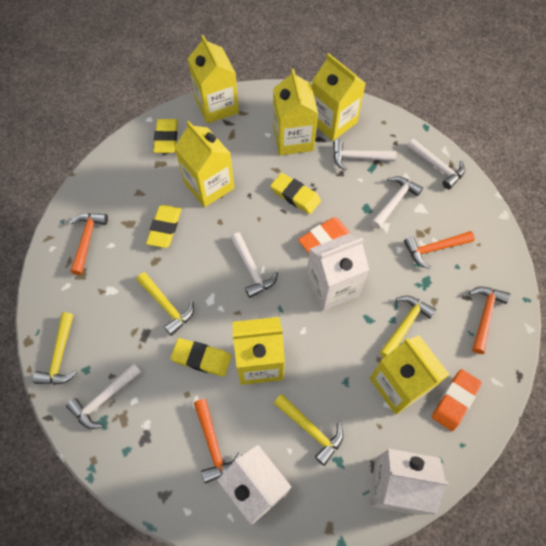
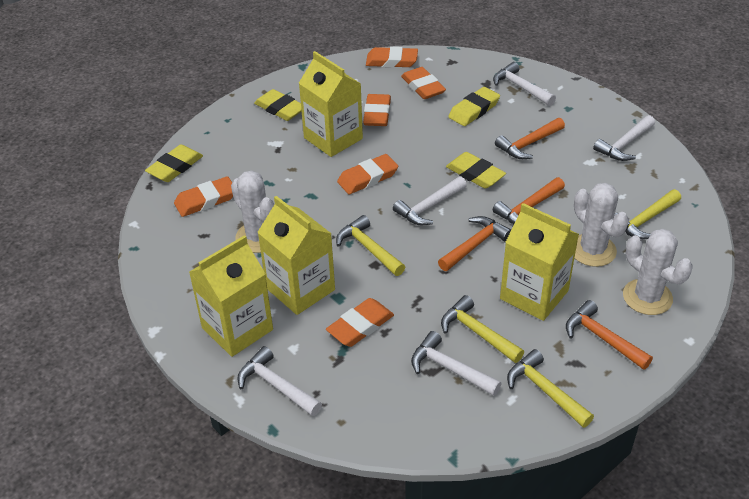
orange eraser: [298,217,350,253] [432,369,482,431] = 2 -> [174,176,233,217] [326,298,394,347] [337,154,398,194] [363,94,391,126] [366,47,418,68] [401,67,446,99] = 6
white cactus: none = 0 -> [231,171,274,253] [574,183,629,267] [623,229,693,315] = 3
white carton: [218,445,291,524] [306,233,369,311] [371,449,448,515] = 3 -> none = 0
yellow carton: [174,121,234,207] [188,35,239,124] [233,317,285,385] [273,69,318,155] [312,53,366,141] [370,336,450,415] = 6 -> [189,235,273,357] [258,196,335,315] [299,51,363,157] [500,203,579,321] = 4

